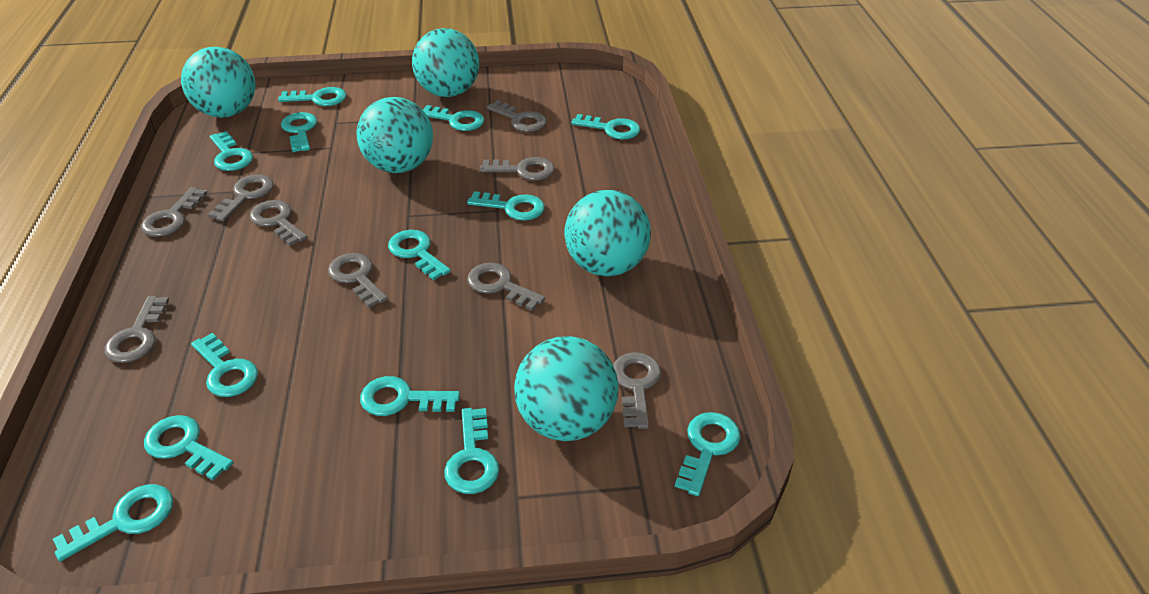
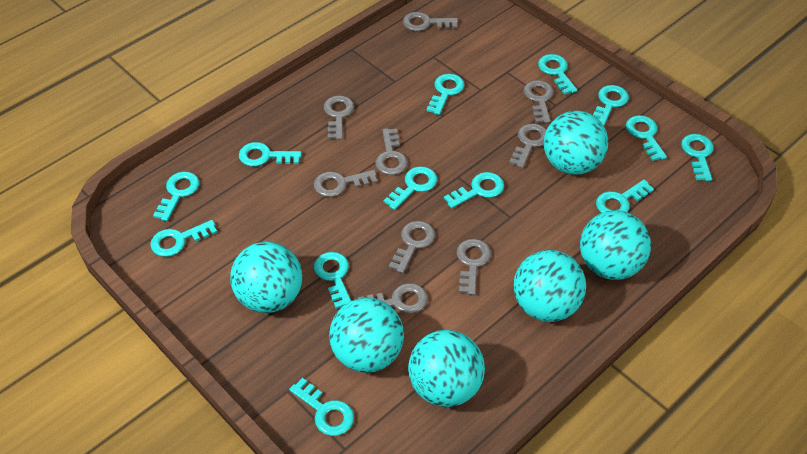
turquoise ball: [181,47,255,118] [356,97,433,173] [412,28,479,97] [514,336,619,441] [564,190,651,276] = 5 -> [230,242,302,313] [329,298,404,373] [408,330,485,407] [513,250,586,322] [543,111,608,175] [580,210,651,280] = 6

